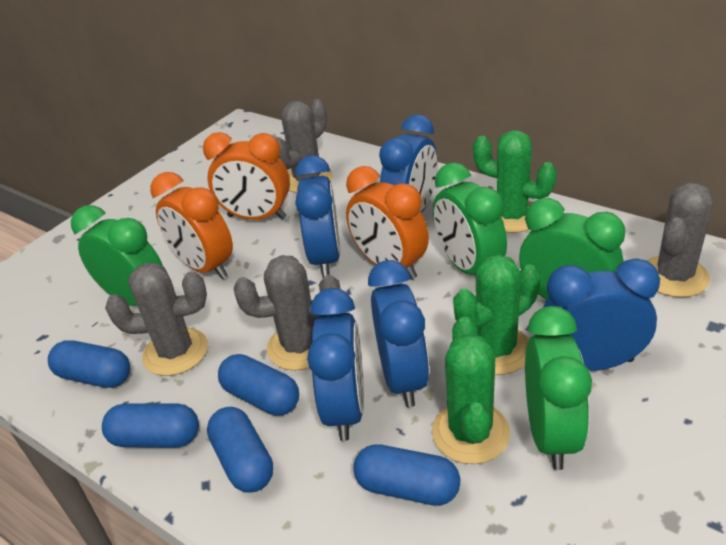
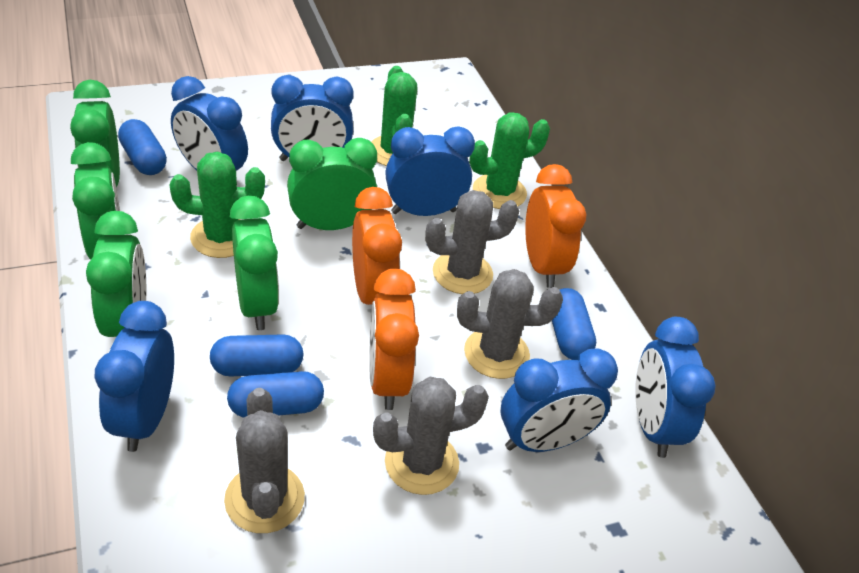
blue capsule: [48,340,130,388] [102,403,199,448] [207,407,273,493] [218,354,299,416] [353,444,460,506] = 5 -> [118,119,167,175] [210,334,304,376] [227,371,324,418] [552,288,596,360] = 4
blue clock: [295,155,340,277] [307,288,364,441] [368,260,429,407] [379,115,437,213] [543,258,660,371] = 5 -> [95,301,174,452] [171,76,248,171] [271,75,353,161] [385,127,475,216] [501,348,618,452] [635,317,716,458] = 6
green clock: [71,205,163,306] [433,163,507,275] [519,198,625,300] [525,306,592,470] = 4 -> [70,80,120,187] [71,142,120,260] [86,211,146,337] [230,196,279,330] [287,138,377,230] = 5

